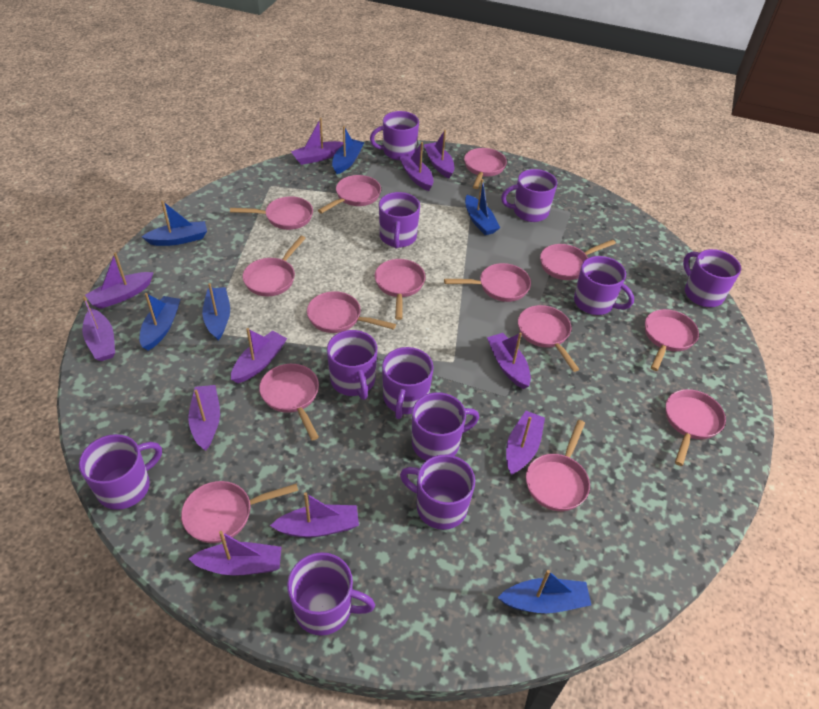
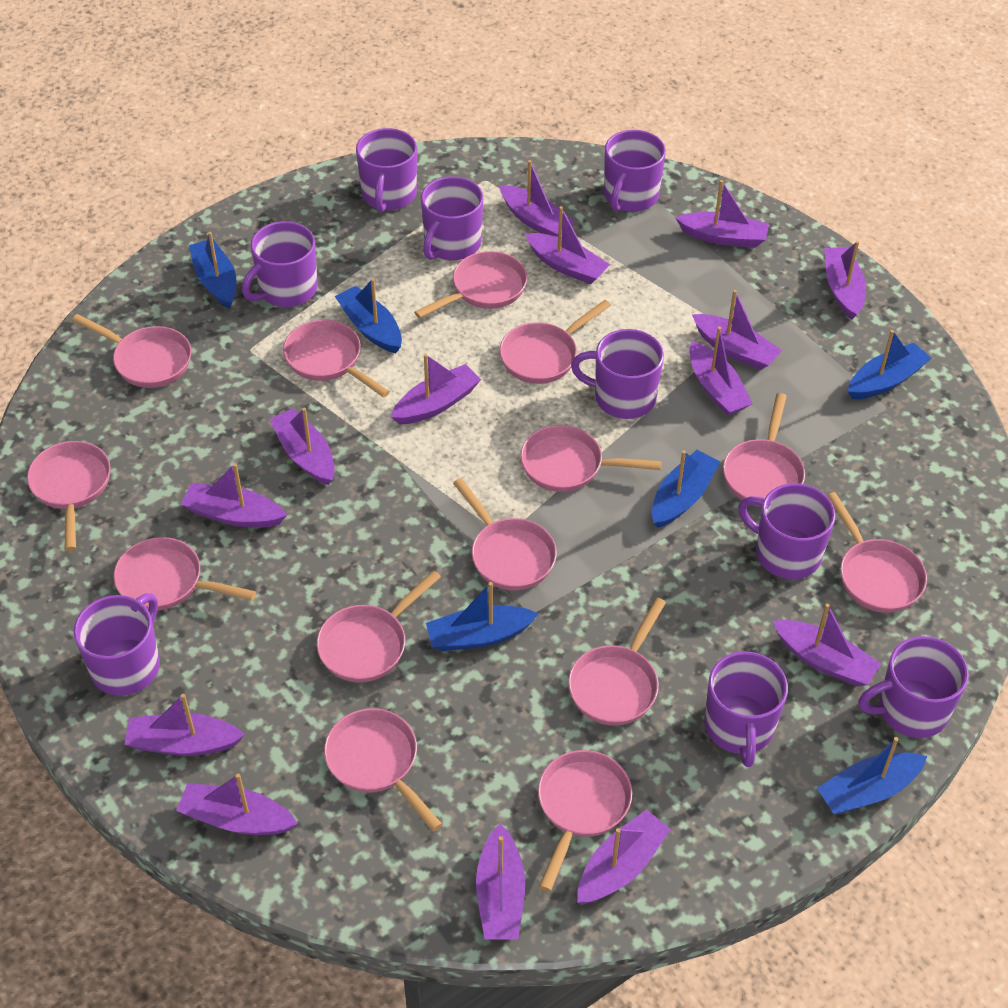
purple boat: [82,296,115,361] [85,252,153,309] [188,385,220,450] [189,531,281,576] [231,328,287,383] [270,493,359,538] [291,118,343,165] [399,142,434,191] [424,130,454,178] [487,332,531,389] [506,411,545,475] = 11 -> [124,694,245,756] [176,774,298,835] [181,463,287,528] [269,408,335,485] [391,354,481,425] [476,824,525,940] [500,160,575,237] [526,206,610,284] [577,810,671,904] [675,180,769,248] [689,327,753,416] [692,290,782,370] [773,604,881,686] [824,241,866,320] = 14
purple mug: [79,434,162,510] [287,552,375,636] [327,330,377,400] [370,111,419,160] [379,192,420,249] [382,347,434,419] [400,455,475,530] [412,392,479,461] [501,169,557,222] [574,256,634,315] [683,249,741,307] = 11 -> [74,593,160,696] [242,221,318,307] [356,128,417,213] [421,176,483,261] [571,329,664,419] [604,130,666,212] [704,652,788,767] [738,483,835,579] [858,636,969,738] = 9

